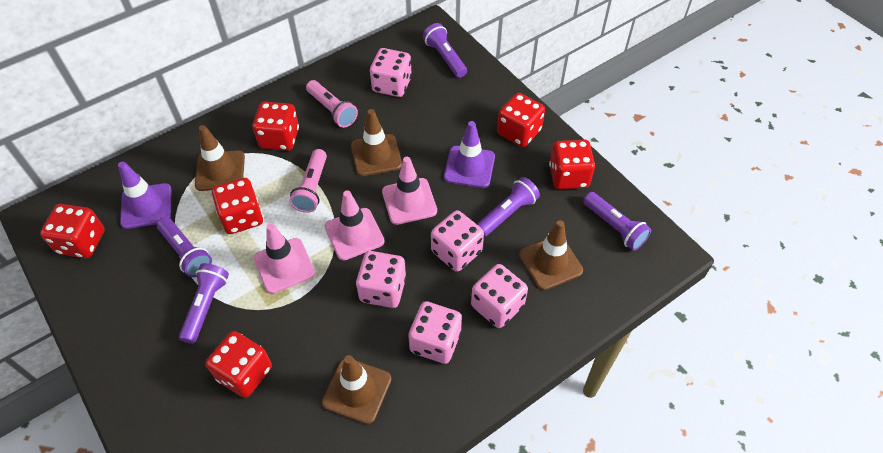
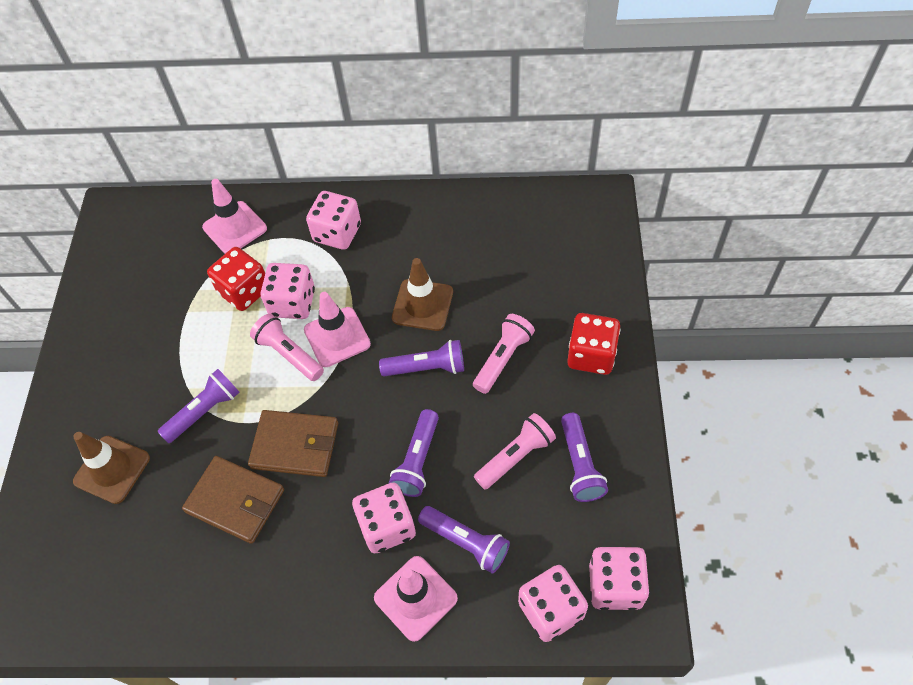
brown traffic cone: [195,125,245,191] [322,355,391,424] [351,109,402,176] [519,220,583,290] = 4 -> [73,432,150,504] [392,258,453,331] = 2
brown wallet: none = 0 -> [182,456,284,544] [248,410,338,477] = 2
pink flashlight: [289,149,327,213] [306,80,358,128] = 2 -> [250,314,324,381] [473,314,535,394] [474,413,556,490] = 3
purple traffic cone: [118,161,171,229] [444,121,495,188] = 2 -> none = 0
red dice: [40,204,105,258] [205,331,272,398] [212,178,263,234] [253,102,299,151] [497,93,545,147] [549,140,595,189] = 6 -> [207,247,265,311] [567,313,621,375] = 2

